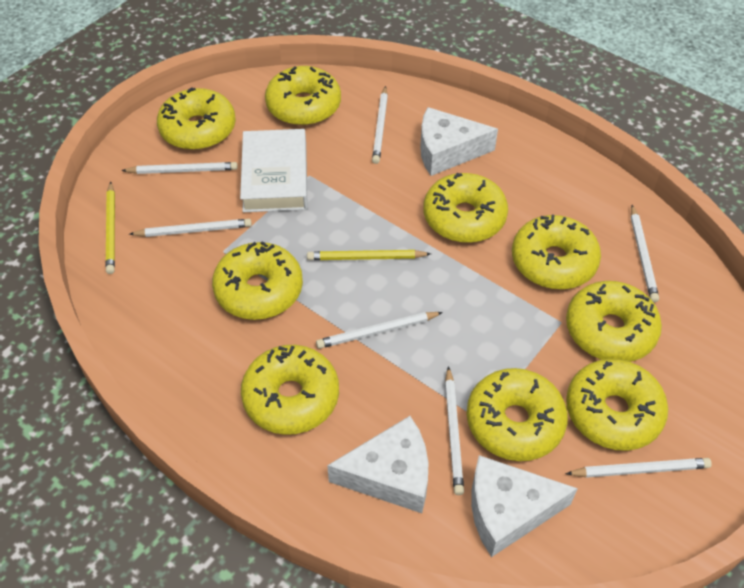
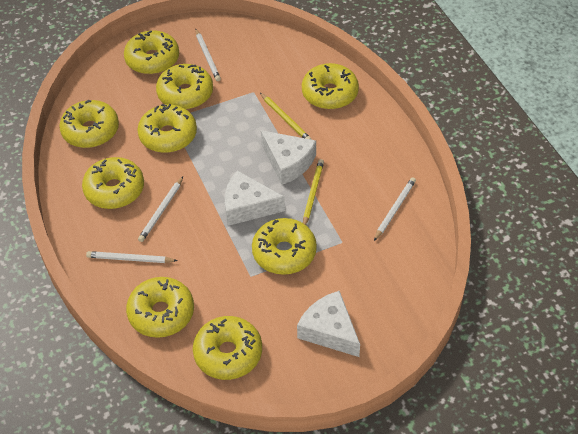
white book: [240,129,308,212] = 1 -> none = 0
white pencil: [121,162,238,174] [129,219,252,237] [316,312,443,349] [372,86,388,164] [445,366,464,495] [565,458,712,478] [631,205,659,302] = 7 -> [86,251,178,263] [138,177,183,242] [196,29,221,81] [374,177,416,241] = 4

